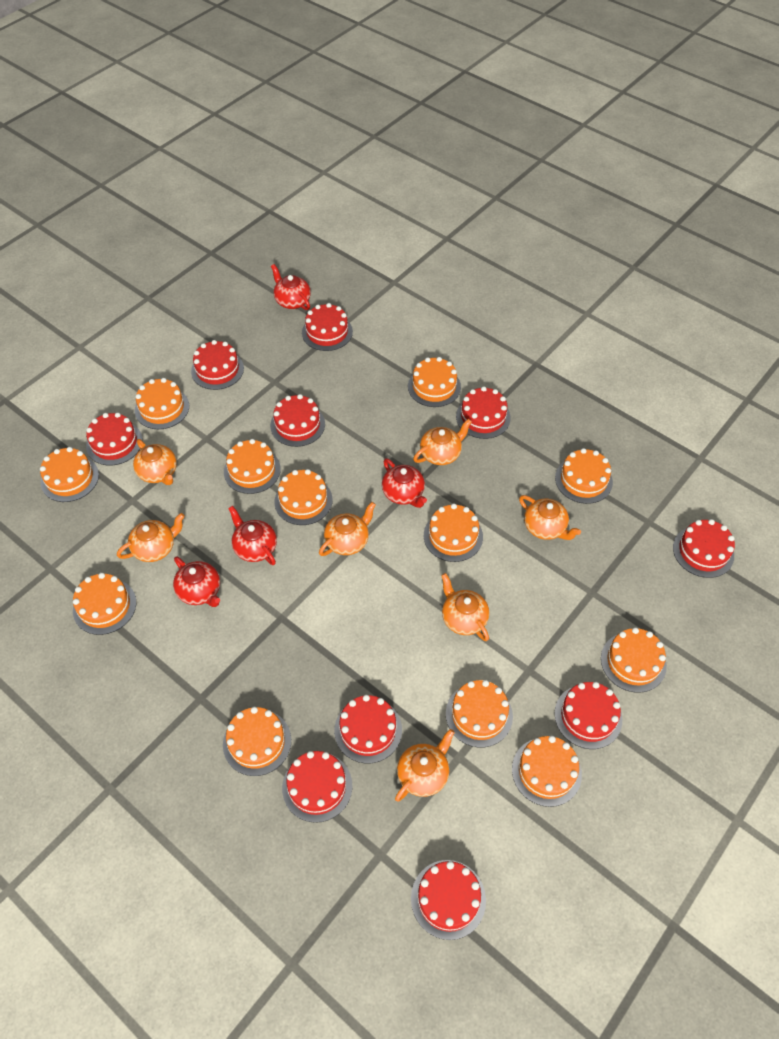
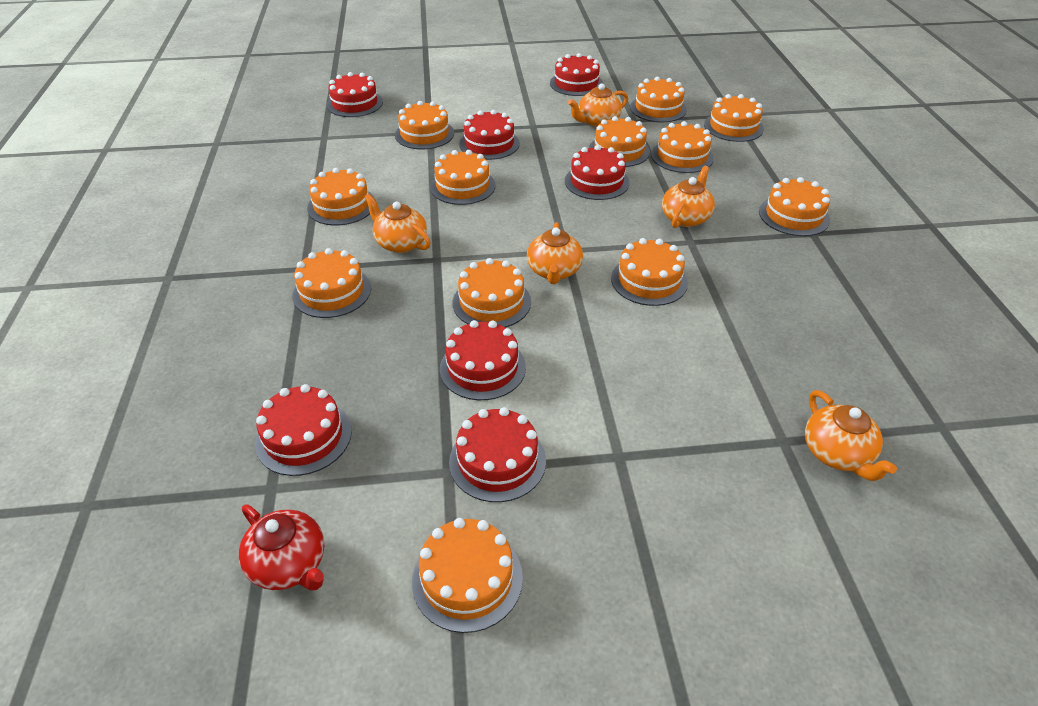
orange teapot: [117,513,185,562] [133,439,177,485] [319,502,376,556] [395,729,455,802] [413,419,472,465] [441,573,489,641] [519,495,581,540] = 7 -> [364,194,431,253] [527,222,583,284] [568,83,628,127] [662,166,715,228] [805,390,897,481] = 5
red cake: [86,413,143,466] [191,340,244,390] [270,394,325,447] [282,751,352,823] [302,303,353,351] [334,695,402,763] [411,860,486,940] [456,386,511,439] [555,682,622,749] [673,519,735,578] = 10 -> [255,384,352,476] [327,72,383,117] [440,320,526,400] [449,407,546,502] [459,110,520,160] [550,53,603,96] [565,145,630,200] = 7
red teapot: [173,556,220,607] [228,506,277,565] [271,264,311,310] [382,458,427,508] = 4 -> [239,505,324,591] = 1

